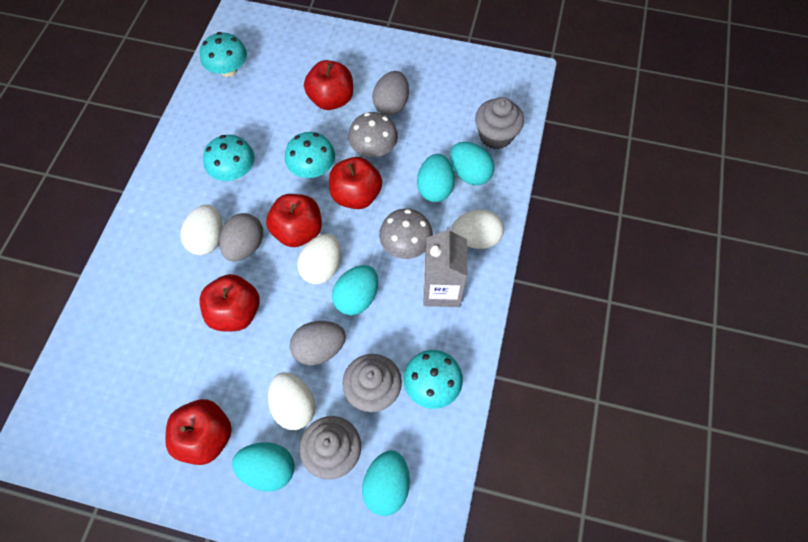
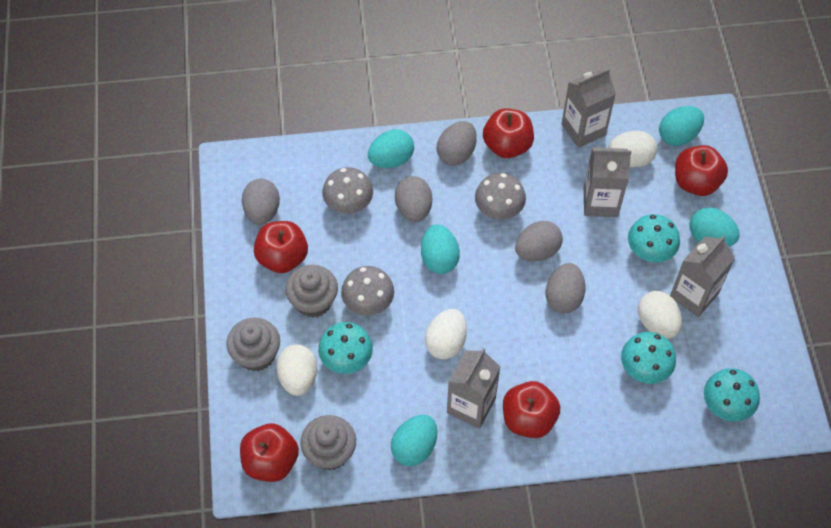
grey carton: [424,227,467,307] = 1 -> [447,348,500,429] [562,68,616,148] [584,147,631,217] [670,236,735,317] = 4
grey egg: [219,213,263,261] [290,321,346,366] [372,71,409,116] = 3 -> [242,179,280,225] [395,176,432,222] [437,121,477,166] [515,221,563,261] [546,263,585,313] = 5
grey mushroom: [348,112,398,157] [379,208,433,259] = 2 -> [322,167,373,214] [341,266,394,316] [475,173,526,220] = 3

